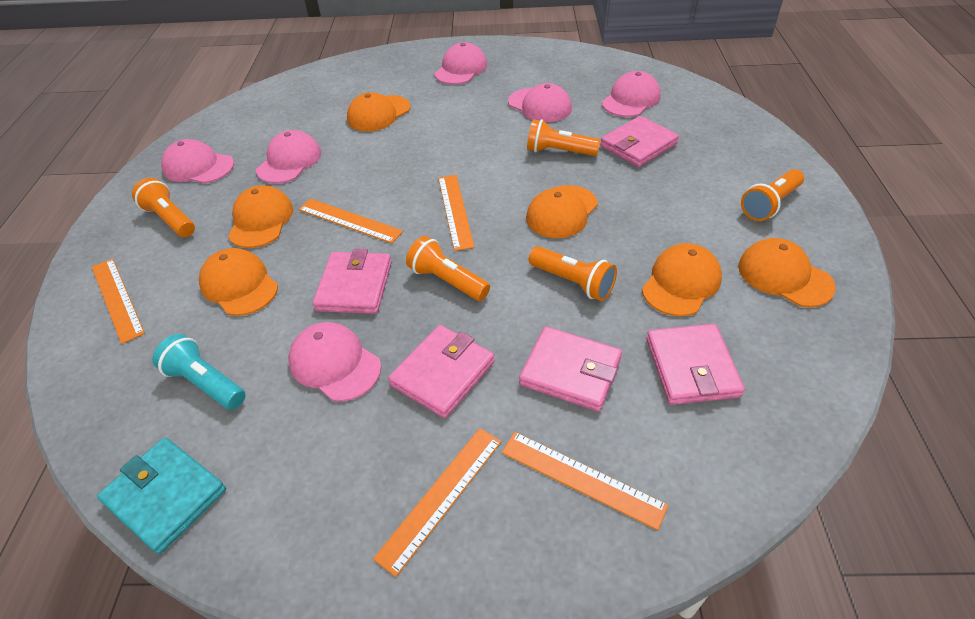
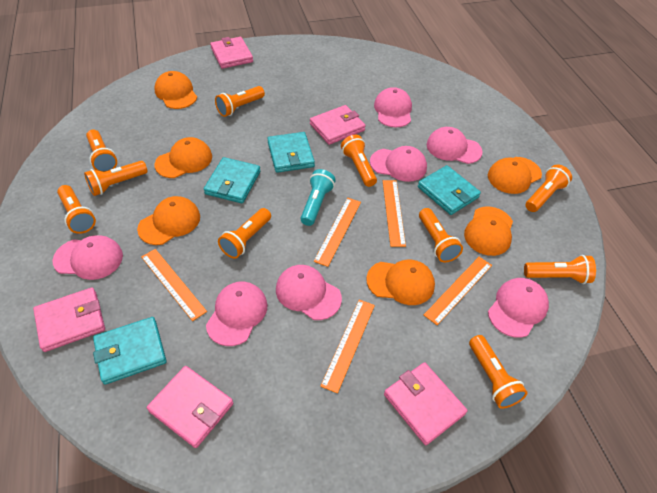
orange flashlight: [132,178,195,237] [406,236,490,301] [527,119,601,156] [529,246,617,301] [741,169,804,221] = 5 -> [57,185,96,234] [84,161,148,196] [86,130,117,172] [215,86,265,117] [218,208,271,259] [341,135,377,187] [419,208,463,262] [469,335,528,409] [524,255,596,284] [526,165,572,212] = 10
pink cap: [161,139,234,184] [256,130,321,184] [289,322,381,401] [434,42,487,84] [508,83,572,122] [602,71,661,117] = 6 -> [53,235,123,280] [206,282,267,346] [276,265,342,320] [370,146,427,182] [374,87,412,128] [427,127,483,164] [488,278,549,338] = 7
turquoise wallet: [97,437,226,554] = 1 -> [93,317,166,385] [204,157,260,203] [267,132,315,173] [418,165,481,215] = 4

